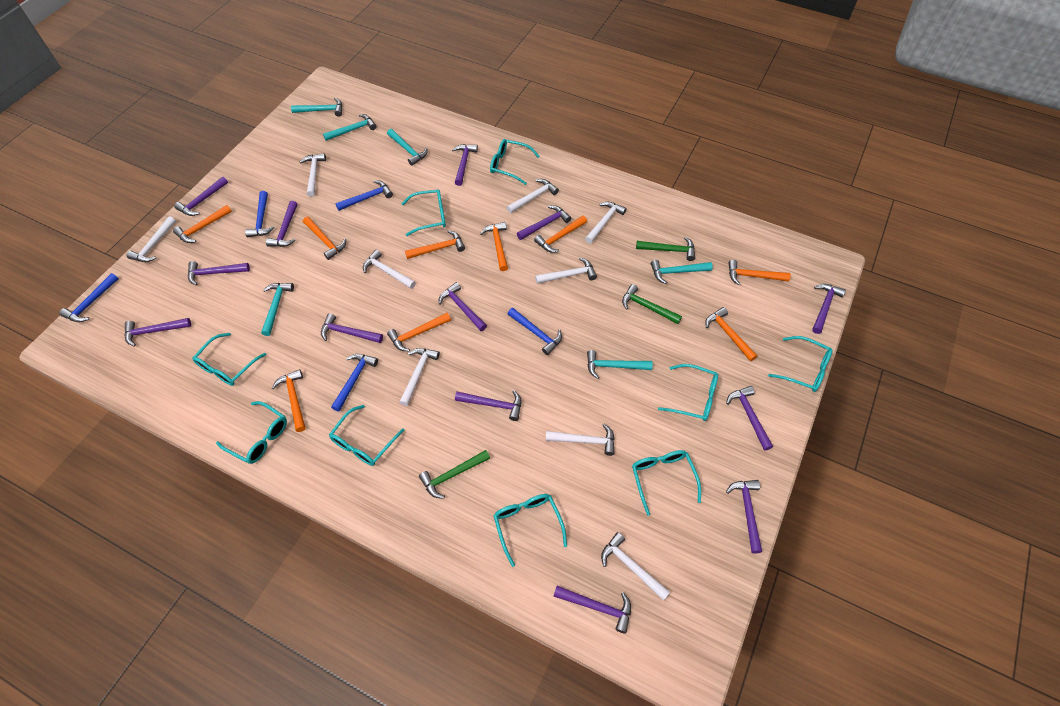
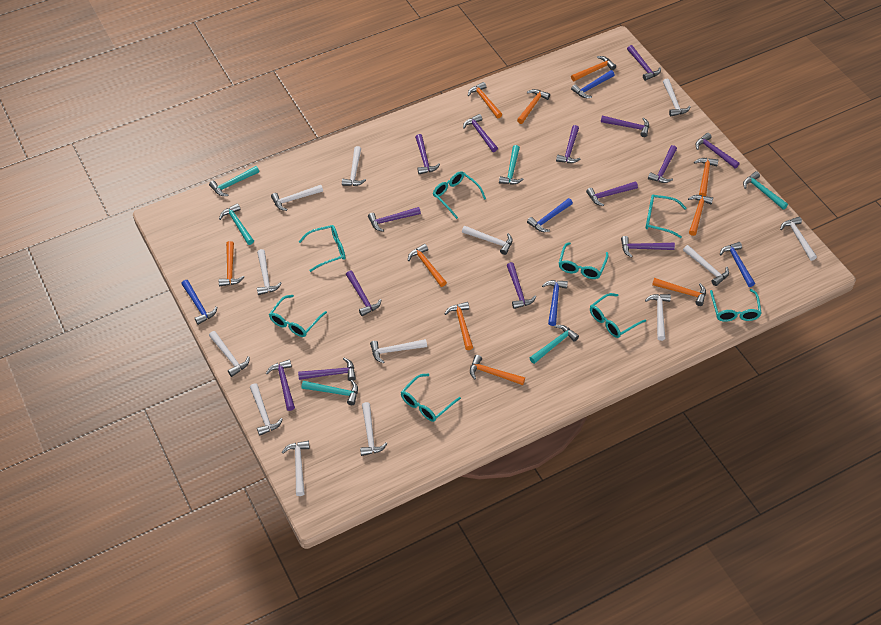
green hammer: [419,450,490,499] [622,284,682,324] [636,237,695,261] = 3 -> none = 0
orange hammer: [173,205,232,243] [272,369,306,432] [303,217,346,260] [387,313,451,351] [405,230,465,259] [480,222,508,271] [534,215,587,253] [705,307,757,361] [729,260,791,285] = 9 -> [219,241,244,286] [408,244,447,287] [445,302,473,350] [468,82,502,119] [470,355,525,385] [517,89,550,124] [571,56,616,81] [652,278,706,306] [688,195,713,236] [694,158,718,197] = 10
purple hammer: [125,318,191,346] [174,177,228,216] [188,261,250,285] [266,201,297,247] [321,313,383,343] [439,282,487,331] [452,144,478,186] [455,390,521,421] [517,205,571,240] [553,586,631,633] [726,386,773,451] [726,480,762,553] [812,284,846,334] = 13 -> [266,359,295,411] [298,358,356,381] [346,271,381,316] [368,207,421,232] [415,134,440,174] [463,114,498,152] [507,262,536,309] [556,125,581,163] [586,181,638,206] [601,115,649,137] [621,236,675,258] [627,45,661,81] [648,145,677,183] [696,133,740,169] = 14
turquoise glasses: [192,333,266,386] [216,401,287,464] [329,405,405,466] [401,189,446,236] [490,139,540,185] [494,494,567,567] [632,450,701,516] [658,364,718,421] [768,336,833,392] = 9 -> [269,295,327,337] [299,225,345,272] [401,374,461,422] [433,171,486,219] [559,242,609,279] [590,293,646,338] [645,195,687,238] [710,289,762,322] = 8
white hammer: [126,216,176,262] [300,153,326,197] [363,249,416,289] [399,348,440,406] [507,179,559,213] [535,257,597,284] [546,424,615,456] [585,202,627,244] [601,532,670,601] = 9 -> [209,331,250,377] [250,383,283,436] [257,249,282,295] [271,185,323,211] [282,441,310,496] [342,146,366,186] [360,402,387,456] [370,339,427,363] [462,226,513,255] [645,294,671,341] [663,78,691,116] [683,245,729,286] [780,217,817,261] = 13

